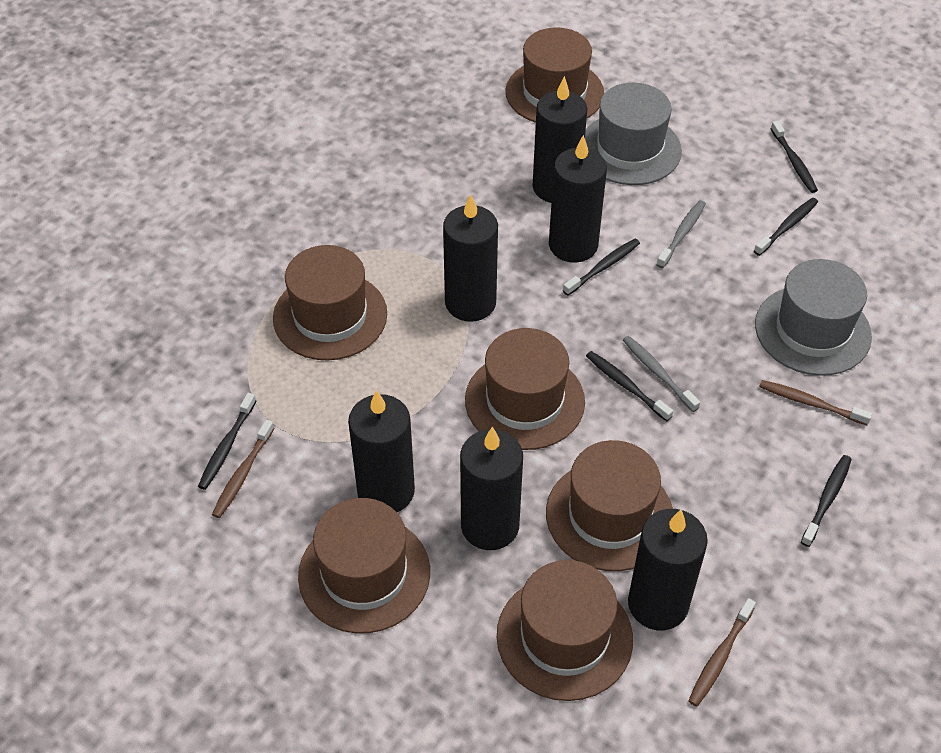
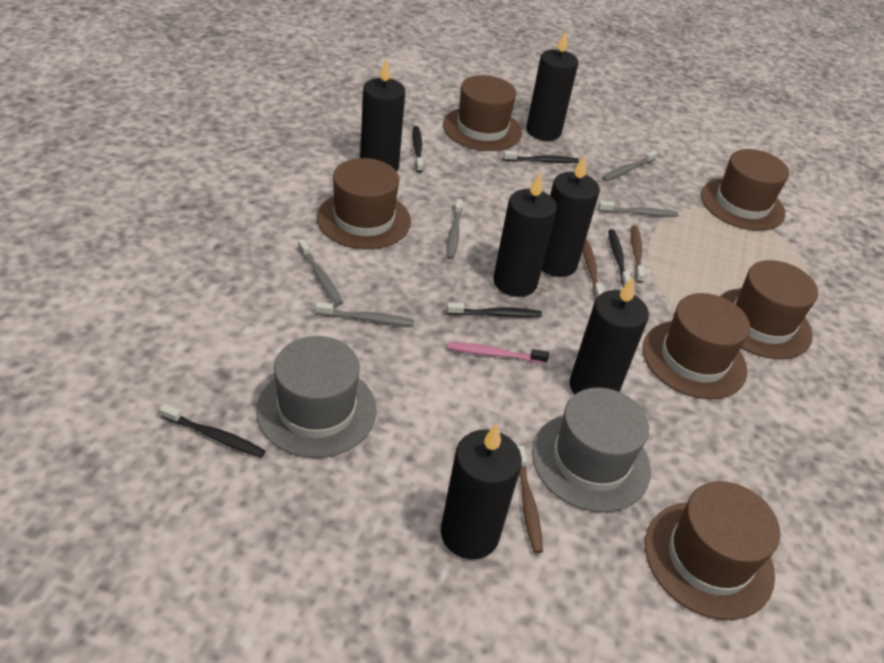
black toothbrush: [198,393,256,490] [563,239,640,296] [586,351,673,421] [754,198,818,256] [771,121,818,193] [801,455,852,547] = 6 -> [159,404,265,458] [412,126,423,173] [447,303,542,318] [503,151,579,163] [608,229,631,287] = 5
grey toothbrush: [623,336,700,412] [656,200,706,268] = 2 -> [298,239,343,306] [316,302,415,326] [447,199,463,259] [598,201,679,217] [602,150,658,181] = 5
pink toothbrush: none = 0 -> [447,342,549,364] = 1

